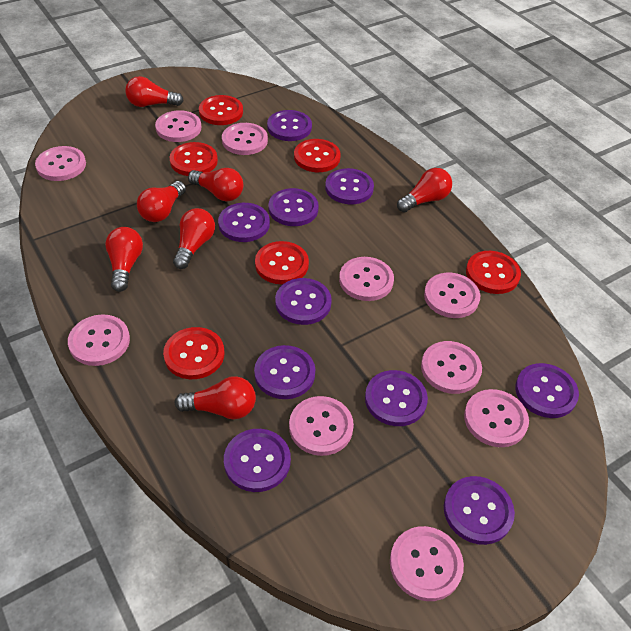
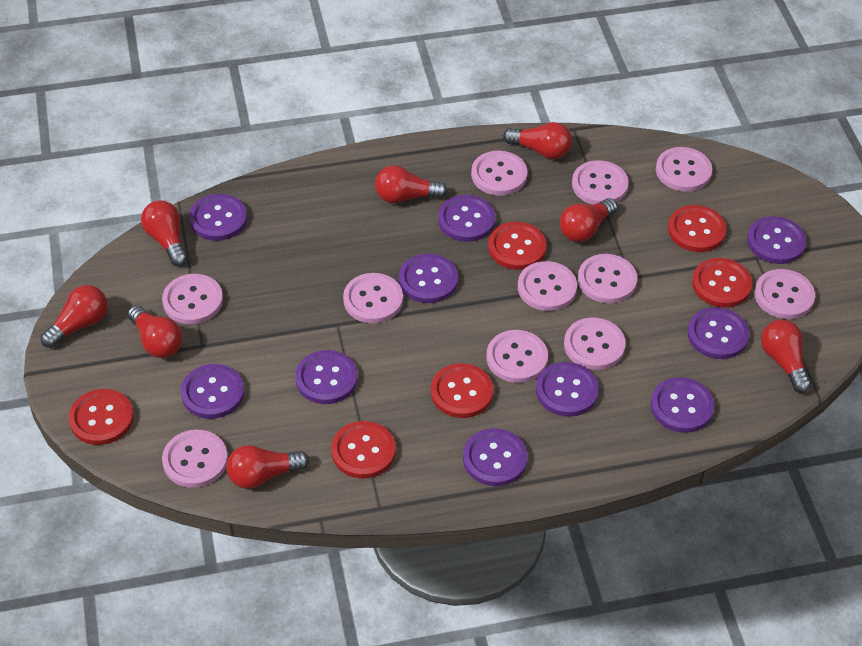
pink button: [35,146,86,181] [68,315,130,366] [155,110,201,142] [222,123,268,155] [289,396,354,456] [339,257,394,301] [390,526,464,601] [421,341,482,394] [424,273,480,318] [464,389,529,447] = 10 -> [162,274,223,324] [162,430,228,488] [343,273,403,323] [471,151,528,196] [487,330,548,383] [518,261,577,311] [564,318,626,370] [572,160,629,204] [578,254,637,303] [656,147,712,192] [754,269,815,319] = 11
red light bulb: [105,227,143,292] [125,76,184,107] [137,181,186,222] [173,208,215,269] [175,376,256,419] [188,168,243,201] [397,168,452,213] = 7 -> [41,285,108,348] [128,305,182,358] [141,200,188,266] [226,445,309,489] [375,165,448,203] [503,122,572,159] [560,198,618,242] [761,320,811,393] = 8

